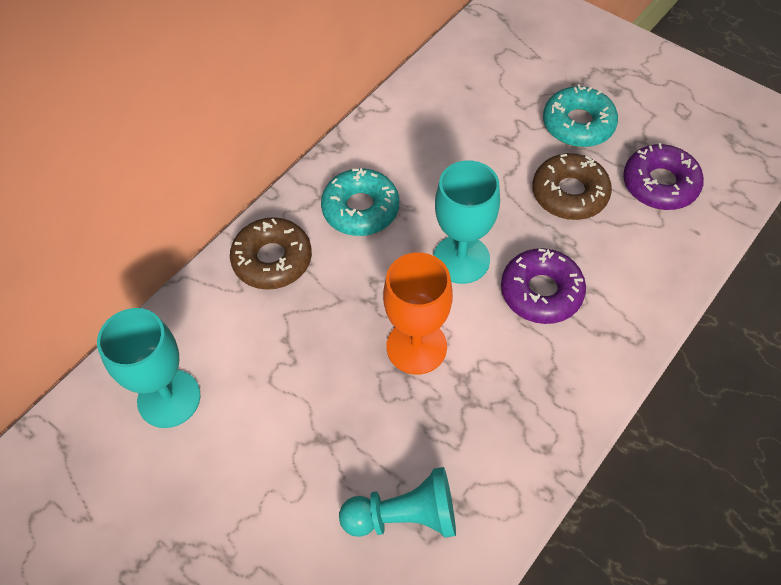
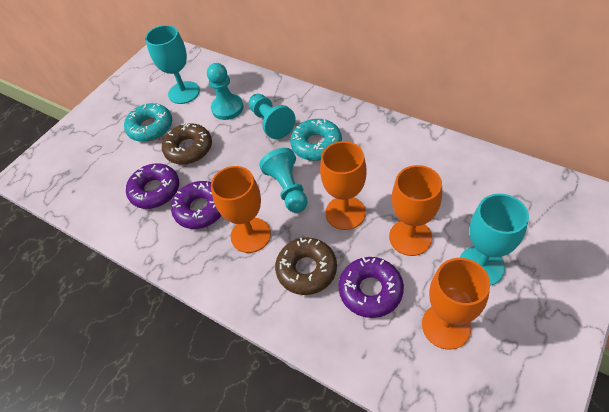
orange goblet: [383,252,453,374] = 1 -> [211,166,271,253] [320,141,367,230] [389,165,442,256] [422,258,490,350] = 4
purple donut: [501,248,586,324] [623,143,704,210] = 2 -> [126,163,179,209] [171,181,222,229] [338,257,404,318] = 3
turquoise pawn: [339,467,456,538] = 1 -> [207,63,243,120] [248,94,296,139] [259,148,308,213] = 3

